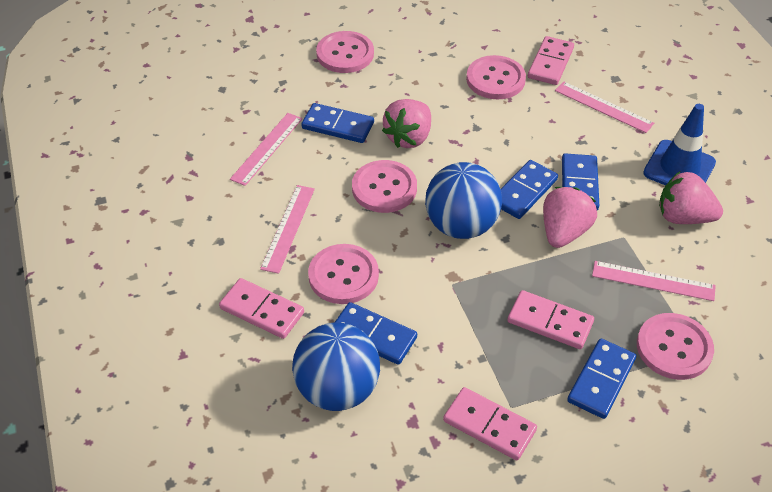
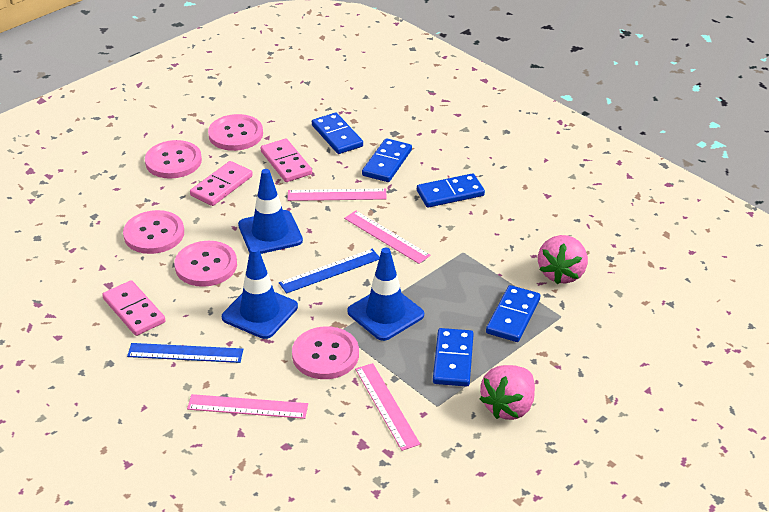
blue ball: [292,322,380,411] [425,162,502,239] = 2 -> none = 0
blue ruler: none = 0 -> [127,343,243,363] [279,249,380,294] = 2
blue traffic cone: [643,104,716,185] = 1 -> [222,246,298,339] [238,169,303,254] [347,248,424,341] = 3
pink domino: [219,278,304,339] [443,387,537,460] [507,290,594,349] [528,36,574,85] = 4 -> [102,280,166,336] [190,161,253,206] [261,139,312,182] = 3
pink strawberry: [382,99,431,148] [543,187,597,248] [659,172,723,224] = 3 -> [480,365,535,420] [538,235,588,284] = 2

